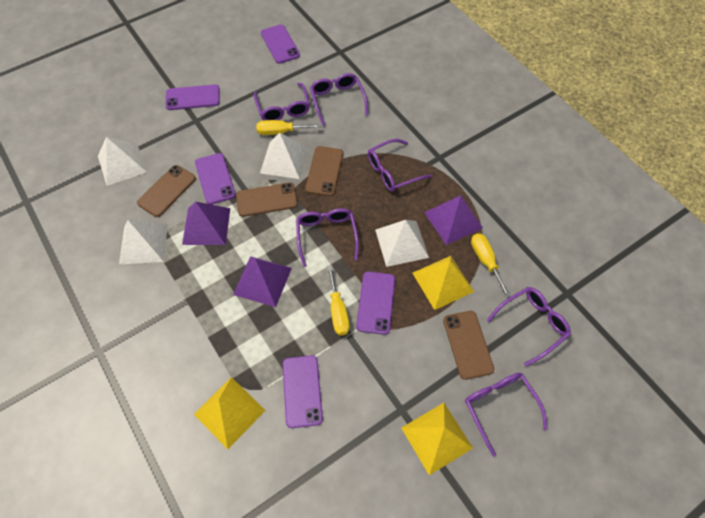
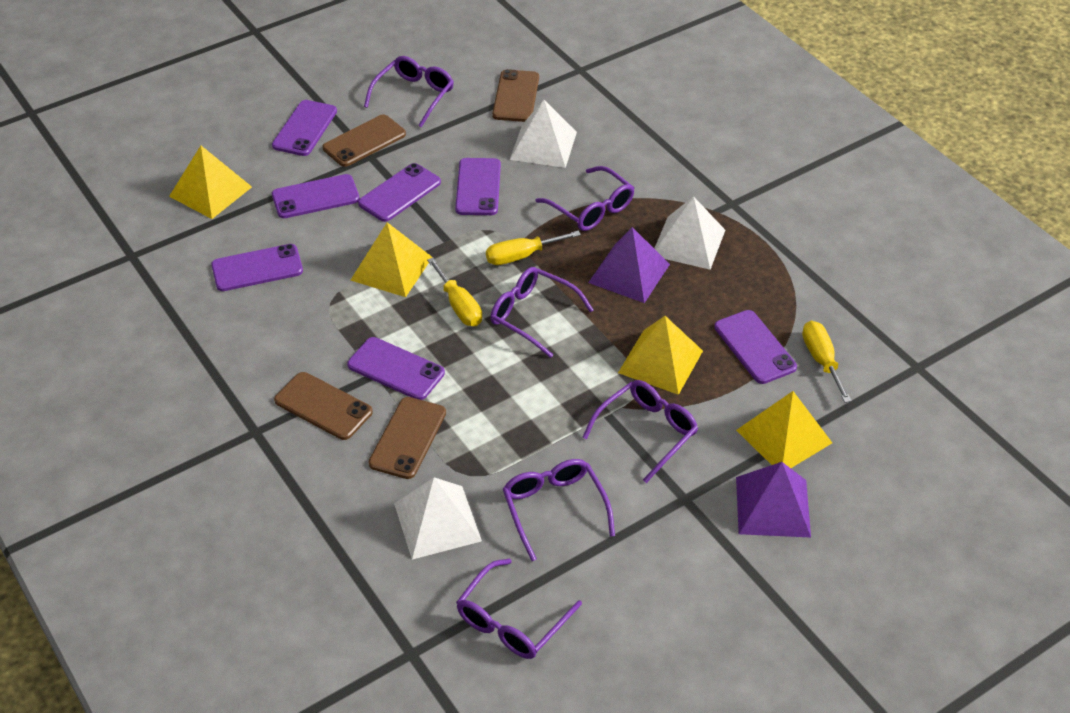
purple phone: [165,84,220,110] [195,153,236,205] [261,24,300,64] [283,355,323,428] [356,271,395,335] = 5 -> [211,244,303,291] [272,100,337,156] [272,174,360,218] [347,337,445,400] [358,163,441,222] [455,158,501,215] [714,310,797,384] = 7
purple pyramid: [182,202,230,245] [233,256,292,307] [424,195,483,245] = 3 -> [588,227,670,303] [736,462,811,538] = 2
white pyramid: [98,137,147,186] [119,220,168,264] [260,133,308,179] [375,220,429,267] = 4 -> [394,477,482,560] [510,100,577,168] [654,196,725,270] = 3
yellow pyramid: [194,377,266,449] [401,403,473,475] [413,256,474,310] = 3 -> [169,146,252,219] [351,222,432,297] [618,316,703,395] [736,391,832,468] = 4

